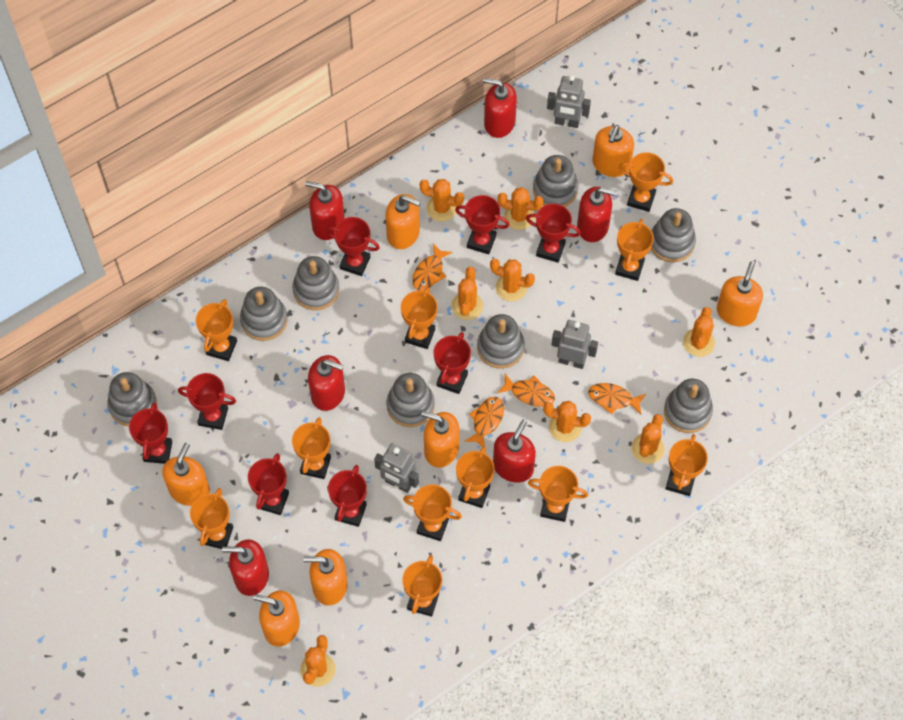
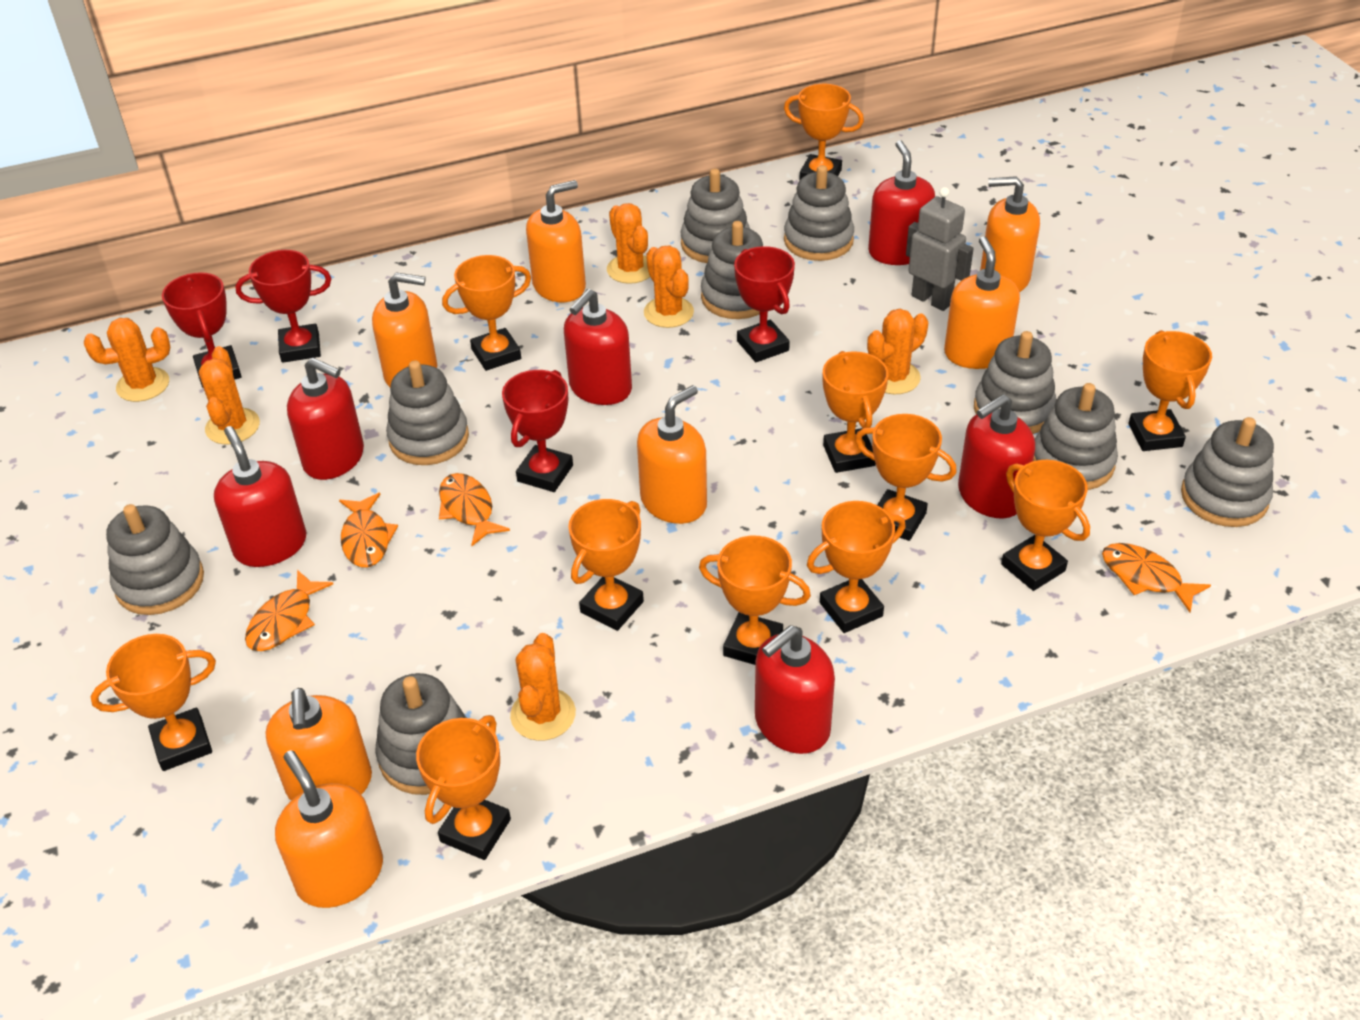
grey robot: [374,443,419,493] [547,75,591,128] [552,320,598,369] = 3 -> [906,187,974,311] = 1
grey stacking toy: [108,372,157,426] [240,287,288,341] [292,256,339,310] [387,373,435,427] [477,314,525,369] [533,155,579,207] [651,208,696,262] [664,379,713,433] = 8 -> [106,504,204,615] [375,673,467,795] [386,360,469,465] [680,168,750,263] [701,221,763,319] [784,165,854,261] [974,331,1056,434] [1033,383,1118,490] [1181,417,1274,527] = 9
orange cactus: [300,635,335,687] [419,179,464,222] [451,267,483,320] [490,259,535,301] [498,187,543,230] [543,401,591,442] [631,414,665,464] [683,307,715,357] = 8 -> [84,318,170,402] [199,346,260,444] [510,633,576,741] [607,203,650,284] [644,246,694,328] [867,309,928,394] = 6
red trophy: [129,403,172,464] [178,373,236,430] [248,453,289,515] [326,217,380,276] [328,465,367,527] [434,332,471,394] [455,195,510,254] [526,204,581,263] = 8 -> [162,272,242,388] [235,250,331,363] [502,370,573,492] [734,246,795,362] = 4

